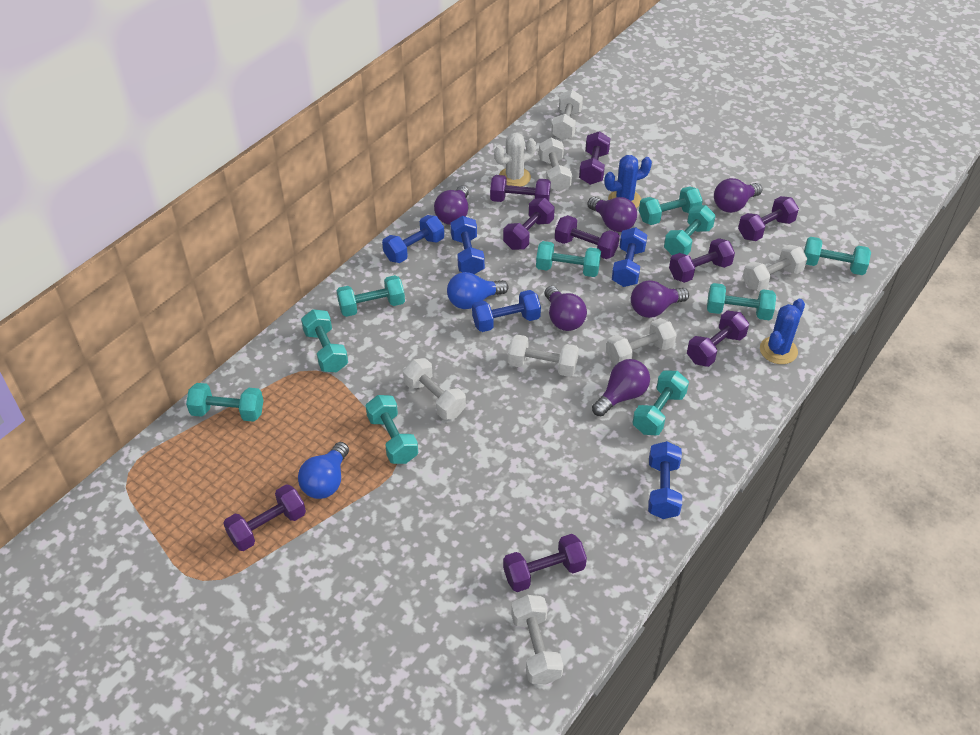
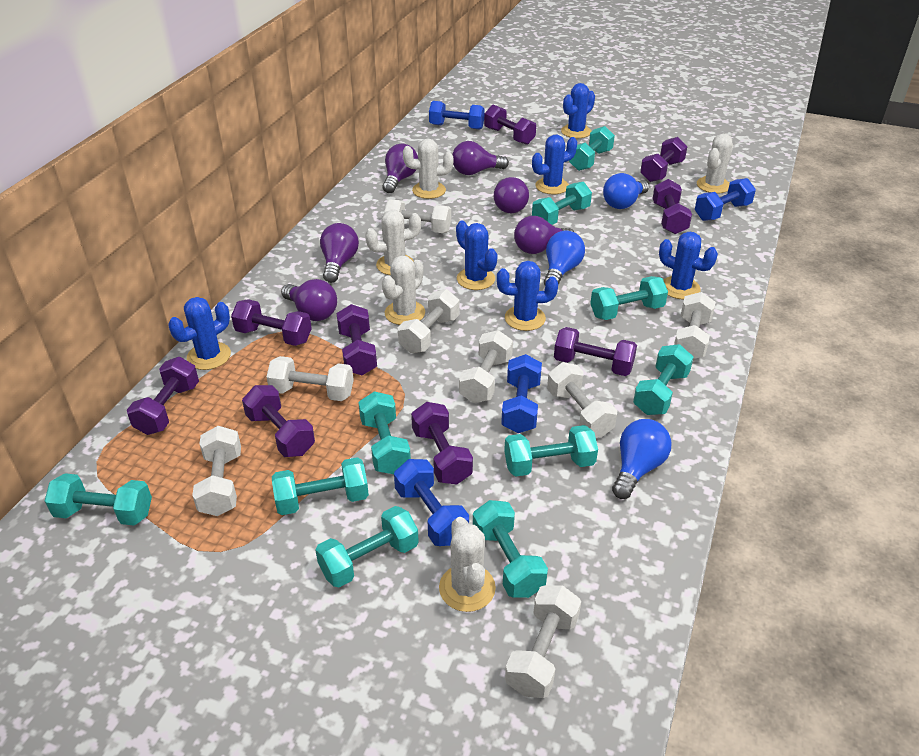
blue cactus: [604,155,652,208] [760,299,805,364] = 2 -> [168,297,231,370] [456,221,498,290] [497,261,558,331] [532,135,577,195] [561,83,595,138] [659,232,718,299] = 6
blue dumbbell: [382,215,444,263] [450,216,485,274] [472,290,541,332] [612,227,647,287] [648,441,682,519] = 5 -> [394,459,469,546] [429,101,485,130] [501,354,542,433] [695,178,756,221] = 4
blue light bulb: [298,442,349,499] [447,272,509,309] = 2 -> [544,230,585,285] [603,173,649,209] [612,419,672,499] = 3
white cactus: [494,133,536,187] = 1 -> [365,209,421,275] [382,256,425,325] [403,138,453,199] [439,517,496,612] [697,134,733,193] = 5
white dumbbell: [403,358,466,420] [508,334,579,377] [511,595,564,685] [539,138,572,192] [551,90,583,140] [606,318,676,365] [742,245,808,291] = 7 -> [192,426,241,516] [266,356,354,401] [384,199,451,233] [398,289,459,353] [459,330,513,403] [505,585,581,698] [547,362,617,438] [674,292,715,359] = 8

